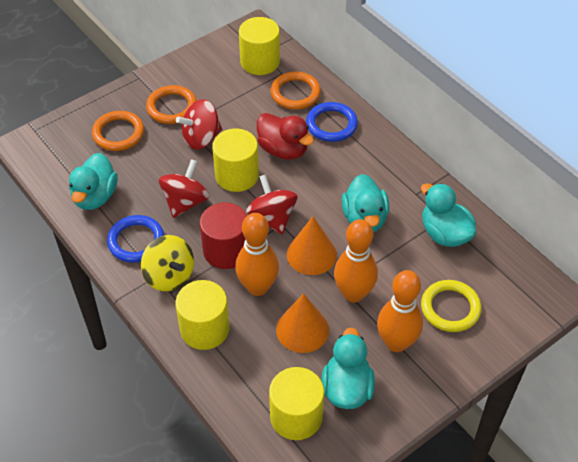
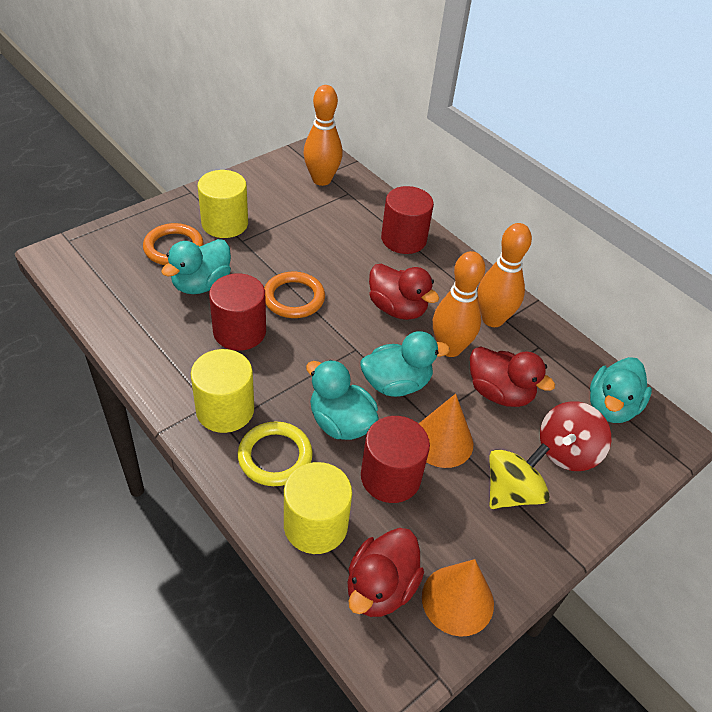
blue ring: [107,215,164,263] [306,102,358,142] = 2 -> none = 0
orange ring: [92,111,144,151] [146,85,197,124] [271,72,321,109] = 3 -> [143,223,204,265] [264,272,325,318] = 2
red cylinder: [200,203,247,269] = 1 -> [209,273,266,351] [361,416,430,503] [381,186,434,254] = 3
red duck: [257,113,314,160] = 1 -> [348,528,424,617] [369,264,439,320] [470,346,555,407] = 3
red spinning top: [159,159,210,218] [176,99,222,150] [246,174,298,234] = 3 -> [540,401,611,471] = 1
yellow cylinder: [176,280,230,350] [212,129,259,192] [239,17,280,75] [269,367,324,440] = 4 -> [191,349,254,433] [198,170,248,238] [284,462,352,554] = 3

